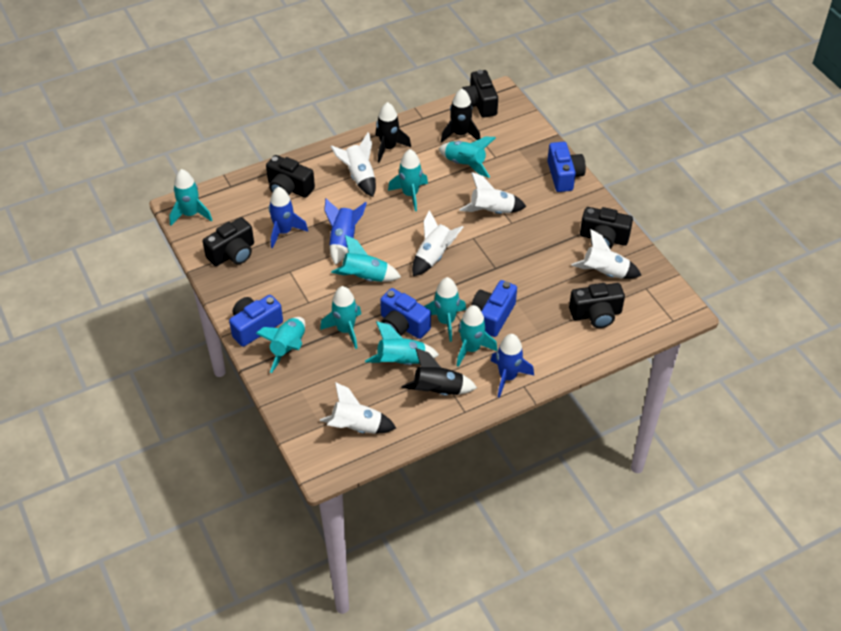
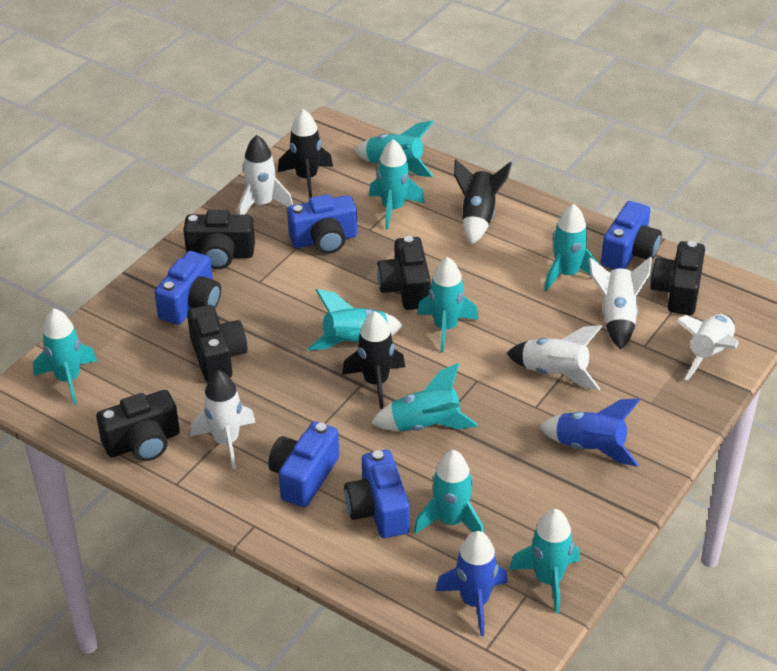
blue camera: [229,295,283,347] [380,288,431,339] [471,280,517,337] [547,142,586,192] = 4 -> [154,251,221,325] [268,421,339,507] [287,194,357,254] [344,450,410,538] [601,201,662,269] = 5
blue rocket: [269,187,308,248] [324,199,367,265] [491,334,534,398] = 3 -> [436,531,508,636] [539,398,640,467] = 2

